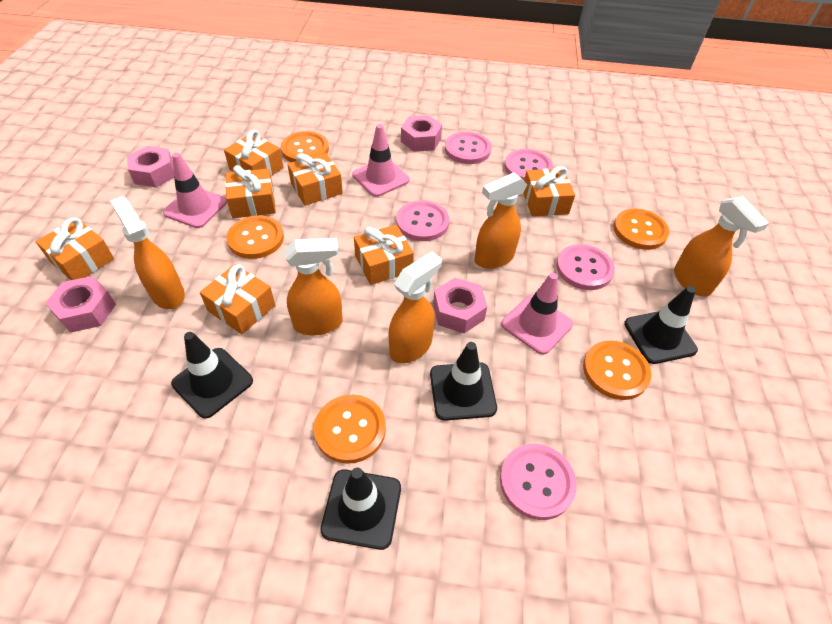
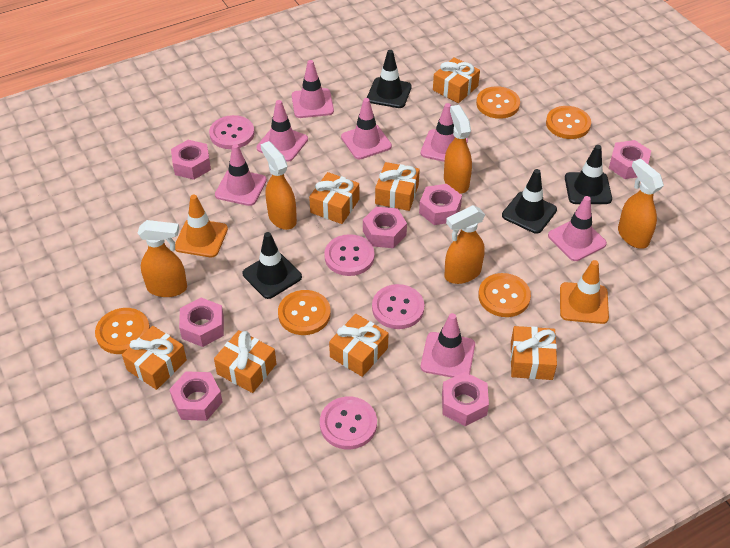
orange traffic cone: none = 0 -> [175,195,228,257] [560,260,609,324] = 2
pink button: [396,200,449,241] [445,131,491,164] [500,444,577,520] [504,149,553,180] [556,244,615,290] = 5 -> [209,115,255,149] [320,396,377,449] [324,234,375,276] [372,284,424,329] = 4
pink nut: [45,276,116,333] [127,146,174,187] [401,115,442,152] [433,278,487,334] = 4 -> [169,371,223,421] [171,140,211,180] [179,298,224,347] [363,207,407,248] [419,184,462,225] [442,372,489,426] [609,140,651,179] = 7
pink traffic cone: [163,153,227,228] [352,124,409,197] [501,273,573,355] = 3 -> [215,144,267,206] [256,100,308,162] [292,60,334,118] [341,98,392,159] [421,103,468,162] [421,313,475,378] [548,196,607,261] = 7

